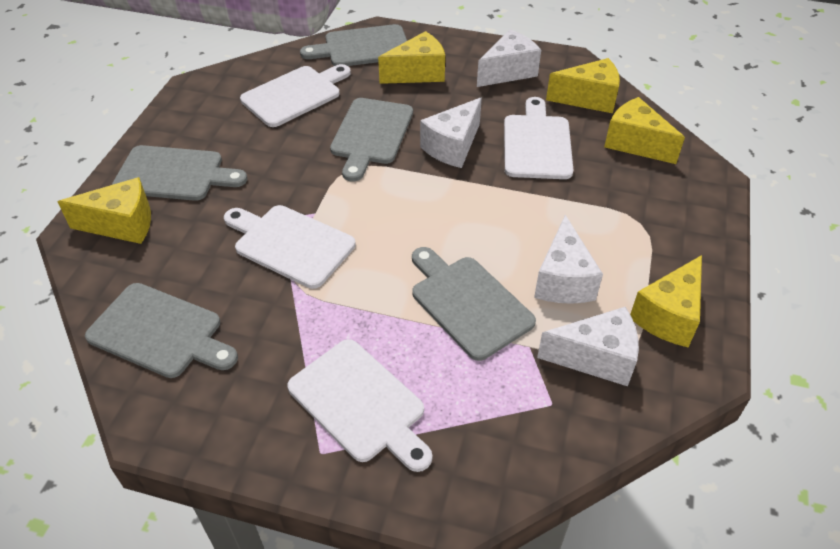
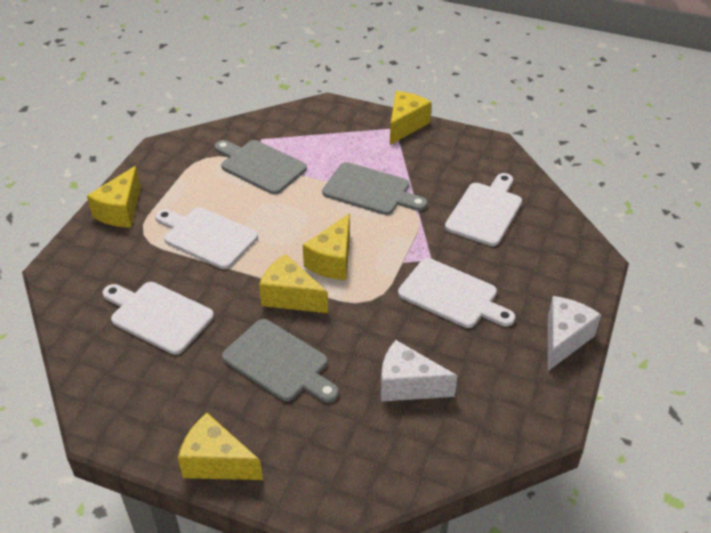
grey cutting board: [85,283,238,378] [112,145,247,201] [300,24,407,66] [330,98,413,182] [412,247,536,361] = 5 -> [214,140,307,194] [222,319,339,403] [322,162,427,215] = 3
white cheese: [420,97,482,168] [477,29,541,87] [534,215,603,304] [537,307,639,386] = 4 -> [381,340,458,402] [548,296,601,371] = 2

